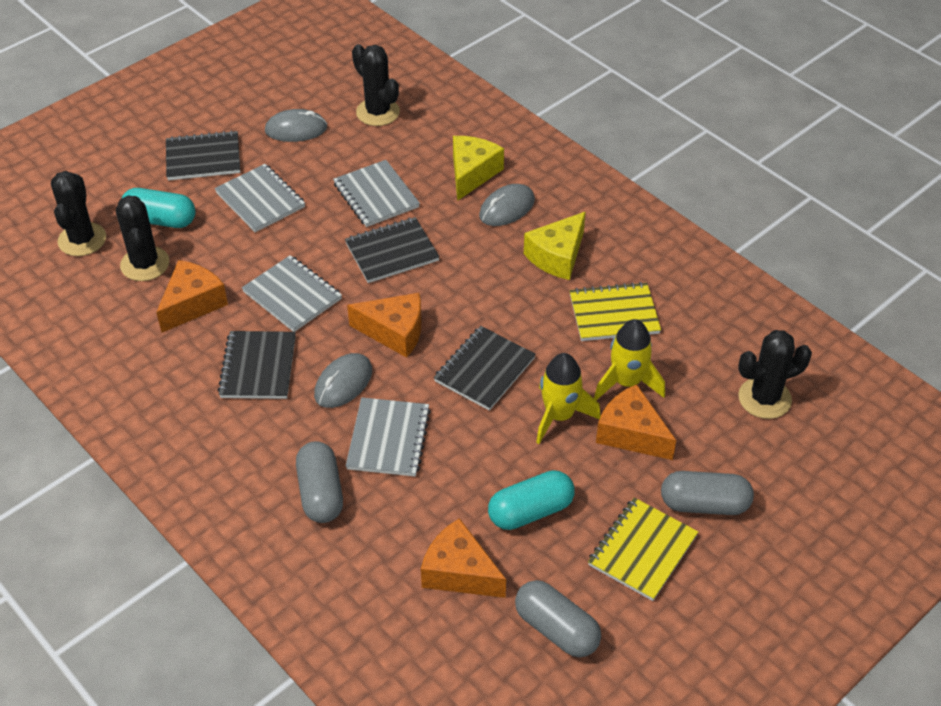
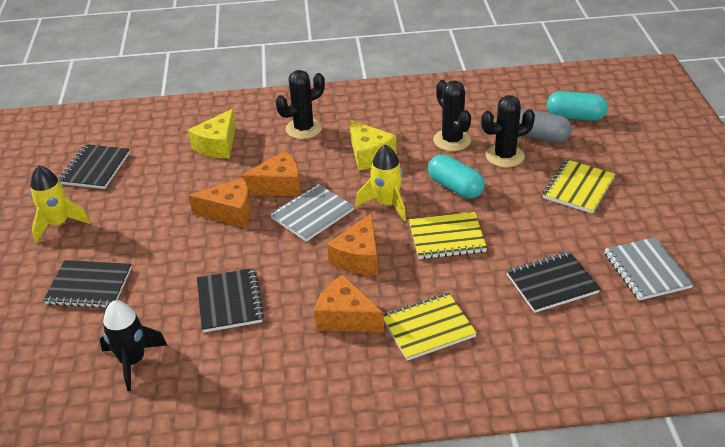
black cactus: [51,171,106,256] [116,196,169,281] [352,44,400,126] [738,330,812,419] = 4 -> [276,70,325,139] [433,80,471,151] [481,95,535,167] = 3
black rocket: none = 0 -> [100,300,167,391] = 1
grey capsule: [296,441,343,523] [515,580,601,658] [661,471,754,515] = 3 -> [519,109,572,143] = 1
grey mouse: [265,109,327,142] [314,353,372,408] [479,184,535,226] = 3 -> none = 0
grey notebook: [215,164,305,232] [242,255,342,332] [333,160,420,227] [346,397,431,477] = 4 -> [270,184,355,242] [605,237,694,301] = 2
yellow notebook: [569,282,661,341] [588,497,698,601] = 2 -> [384,292,477,361] [409,212,487,259] [543,159,615,214] = 3

